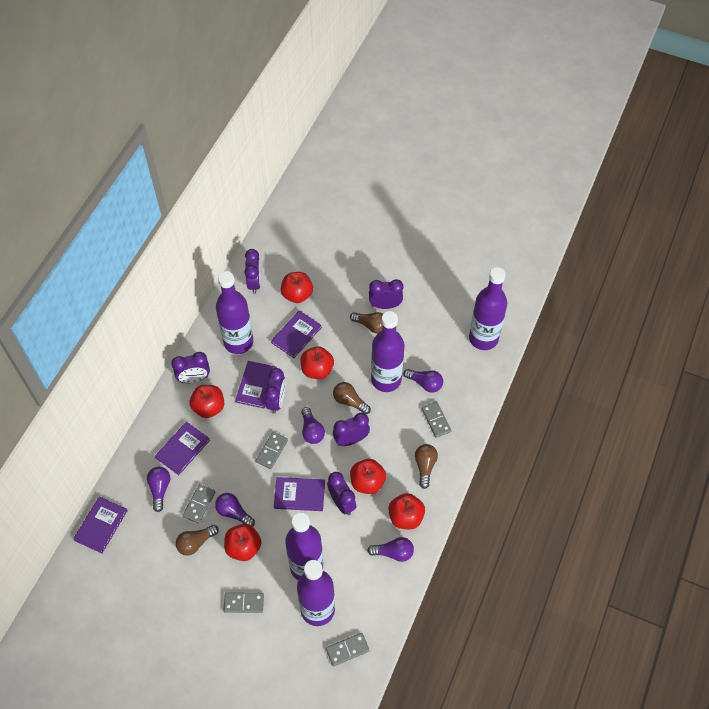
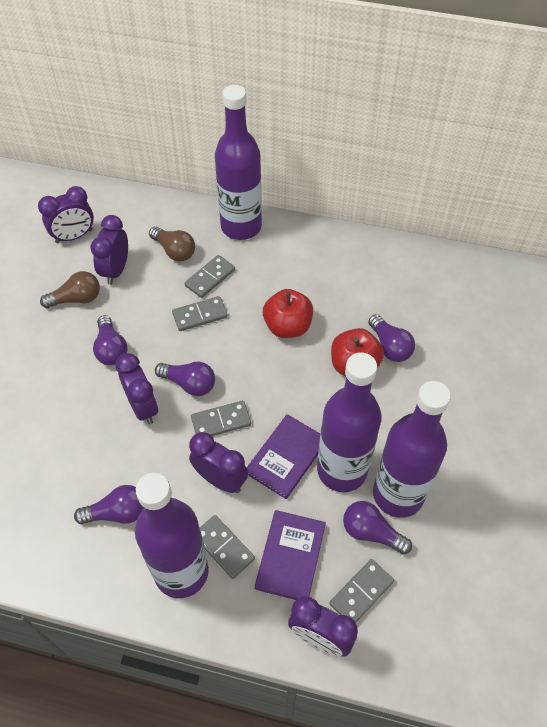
brown light bulb: [176,525,219,556] [333,382,371,414] [350,312,383,334] [415,444,438,489] = 4 -> [40,271,100,308] [149,226,195,261] = 2
purple book: [73,496,128,553] [155,422,210,475] [235,361,277,409] [271,310,322,358] [274,477,325,511] = 5 -> [247,414,320,499] [255,510,326,600] = 2
purple bottle: [216,271,253,354] [285,513,323,580] [297,560,335,626] [371,311,404,392] [469,267,507,350] = 5 -> [135,473,209,598] [215,85,262,240] [317,352,382,492] [373,381,451,518] = 4
purple clock: [171,352,210,383] [245,249,261,294] [265,368,286,414] [327,472,357,515] [333,413,370,446] [369,279,403,309] = 6 -> [38,186,94,243] [91,215,128,285] [115,353,158,424] [189,432,248,493] [288,596,358,657] = 5
red apple: [190,385,224,418] [224,524,261,561] [281,272,313,303] [300,346,334,379] [350,459,386,494] [388,493,425,529] = 6 -> [263,289,313,338] [331,328,384,376] = 2

